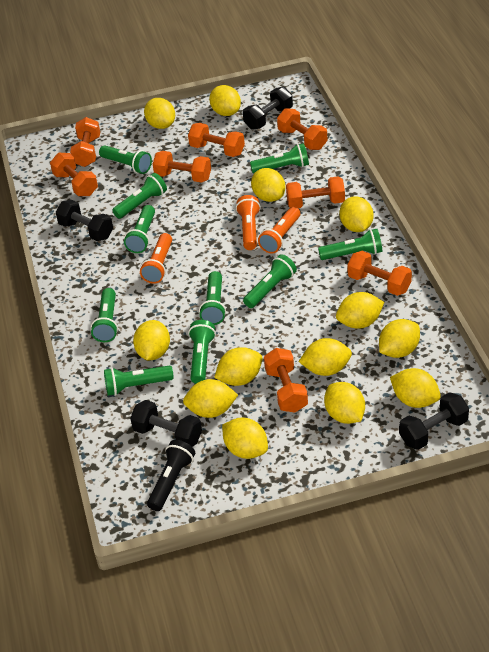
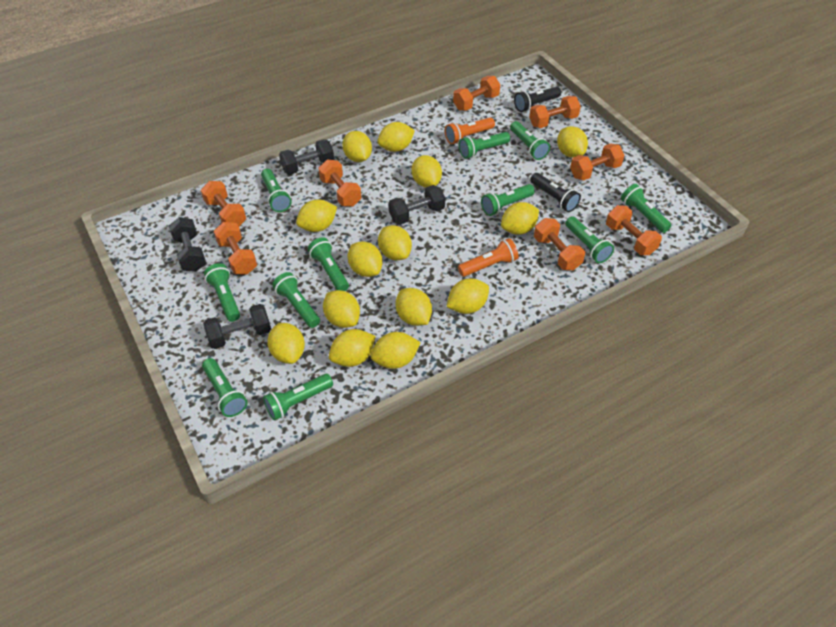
black flashlight: [147,440,195,511] = 1 -> [514,87,561,112] [530,173,581,212] = 2
green flashlight: [91,288,118,342] [99,145,152,174] [104,365,174,396] [112,173,167,219] [124,205,155,253] [188,320,216,384] [199,271,226,325] [243,254,297,308] [250,143,309,173] [318,229,382,260] = 10 -> [202,358,248,417] [204,263,240,322] [261,169,292,212] [263,374,333,421] [272,272,320,328] [308,237,349,291] [459,132,510,159] [481,184,535,216] [510,121,550,160] [565,216,614,263] [621,184,672,233] = 11
orange flashlight: [140,233,172,284] [236,195,261,250] [258,207,300,254] = 3 -> [445,117,495,144] [458,238,518,277] = 2
yellow lemon: [133,320,170,360] [144,98,175,129] [183,379,238,418] [209,85,241,116] [214,347,263,386] [222,418,268,459] [251,168,285,202] [299,338,352,376] [324,382,365,424] [336,292,384,329] [340,196,373,232] [379,319,420,358] [390,368,441,408] = 13 -> [267,323,305,364] [296,200,337,232] [323,290,360,328] [329,329,376,367] [342,131,372,162] [347,241,383,277] [370,332,421,369] [377,122,415,152] [378,225,412,260] [395,288,432,326] [411,155,442,188] [446,278,489,314] [501,202,539,235] [557,126,588,158] = 14

